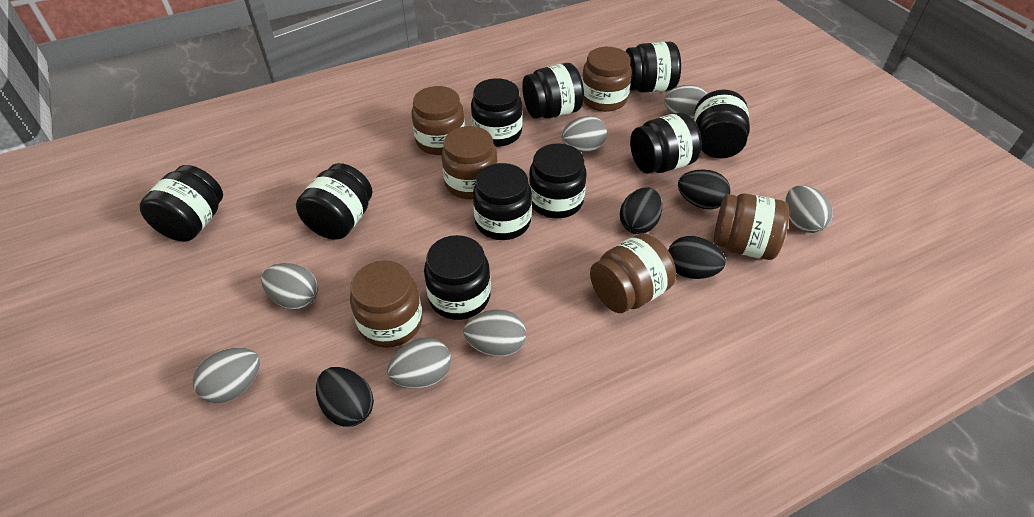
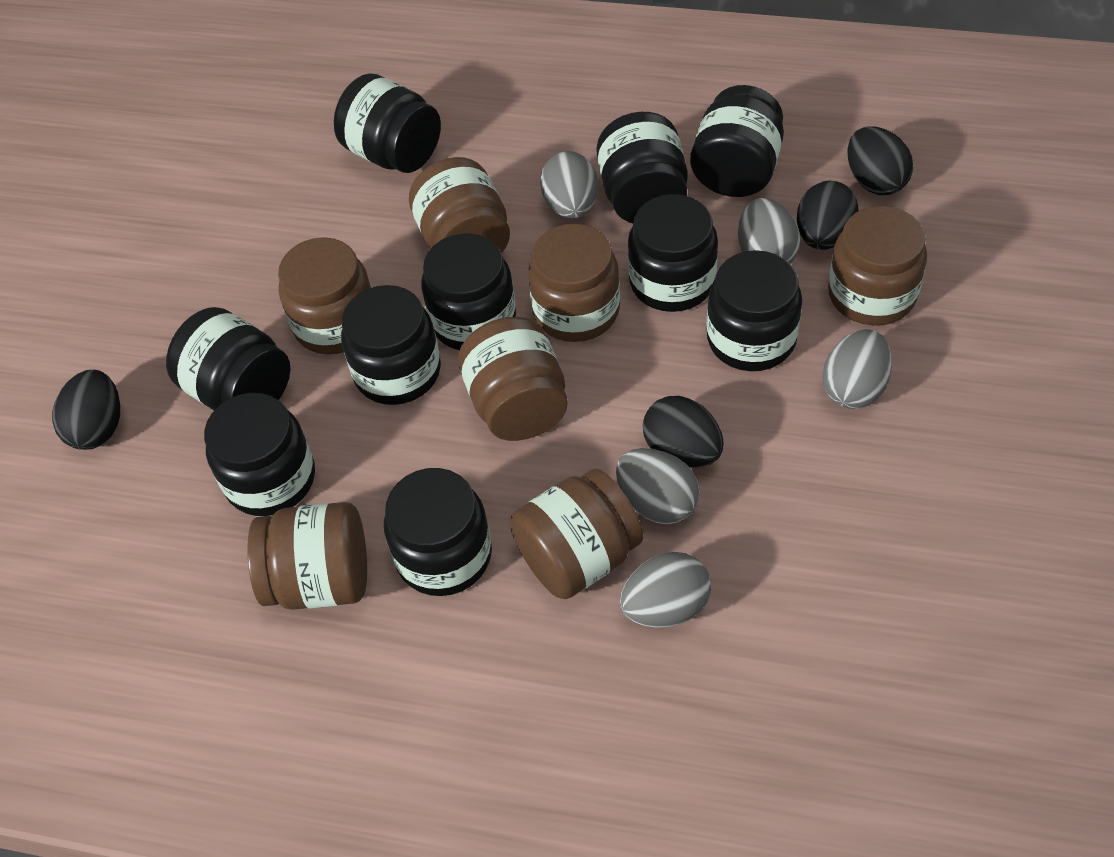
brown jar: [350,260,422,348] [411,86,465,155] [441,126,498,199] [582,47,632,112] [590,233,676,313] [714,193,789,260] = 6 -> [247,502,367,610] [278,237,371,354] [409,157,510,253] [458,317,568,441] [510,469,643,599] [528,224,620,342] [828,206,927,325] = 7
grey egg: [193,347,260,403] [261,263,318,310] [387,338,451,389] [464,310,526,357] [561,116,607,152] [664,85,707,120] [785,185,833,233] = 7 -> [540,151,598,218] [616,448,700,524] [620,552,711,628] [738,198,800,264] [822,329,892,409] = 5

